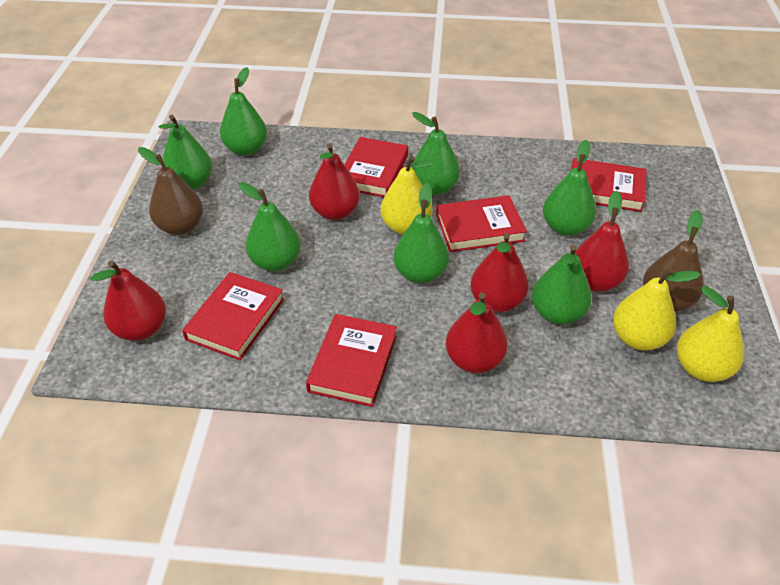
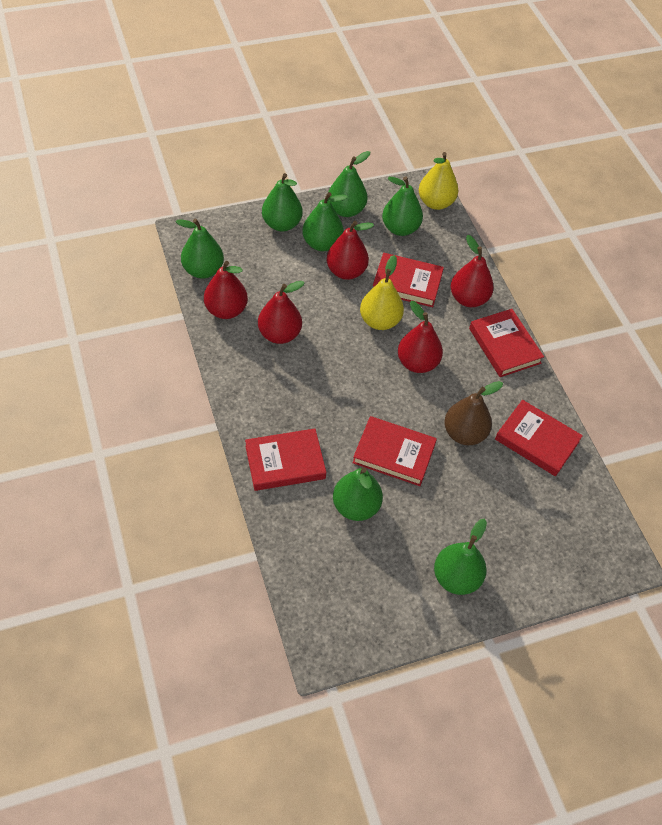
brown pear: [138,147,203,235] [643,210,704,312] = 2 -> [444,381,503,445] = 1
yellow pear: [381,156,435,235] [613,268,701,351] [677,286,744,382] = 3 -> [360,255,404,330] [419,152,458,210] = 2

